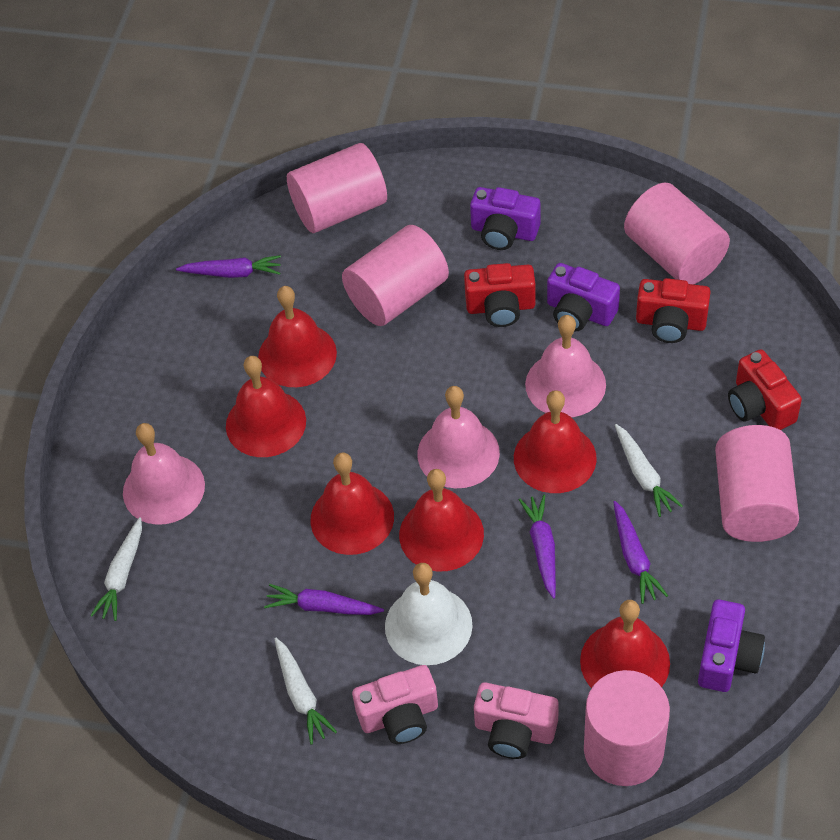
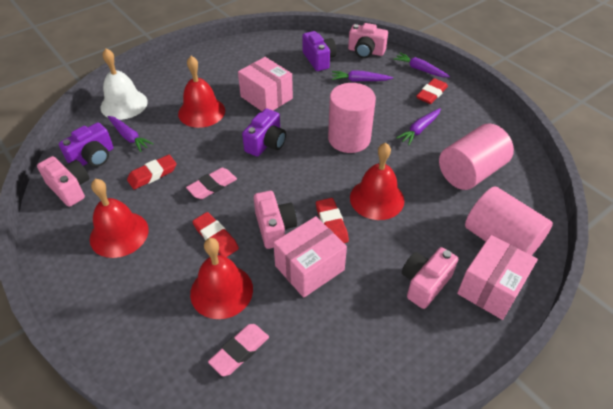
pink bell: [123,423,205,525] [417,386,500,488] [525,315,606,417] = 3 -> none = 0
pink box: none = 0 -> [238,57,293,111] [273,216,347,298] [457,235,538,320] = 3
pink camera: [352,665,438,744] [474,682,559,759] = 2 -> [37,156,89,207] [254,191,297,249] [348,23,388,58] [402,247,458,309] = 4
pink cylinder: [287,143,387,233] [342,225,449,326] [584,670,670,786] [624,183,730,284] [715,425,799,542] = 5 -> [328,83,376,153] [439,124,514,190] [465,186,553,256] = 3
pink eraser: none = 0 -> [186,168,237,199] [208,324,269,376] = 2
red bell: [226,356,306,457] [258,286,337,387] [310,452,394,555] [399,469,484,572] [514,390,597,493] [580,600,670,688] = 6 -> [90,179,149,258] [178,56,225,128] [190,238,253,319] [350,143,404,220] = 4
red camera: [464,263,536,327] [636,278,711,343] [728,350,802,430] = 3 -> none = 0
red eraser: none = 0 -> [127,155,177,189] [192,212,239,257] [316,198,349,243] [416,78,448,104] = 4
white carrot: [90,517,142,621] [274,638,337,745] [615,424,683,517] = 3 -> none = 0

